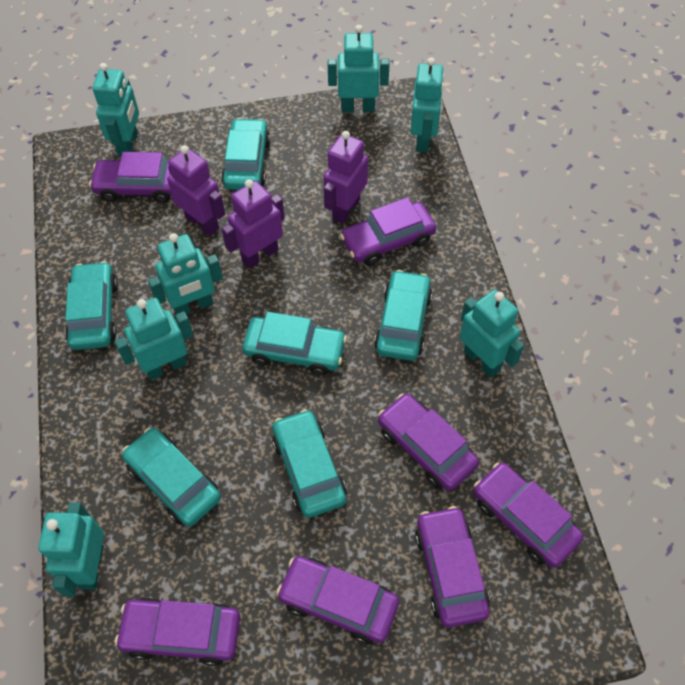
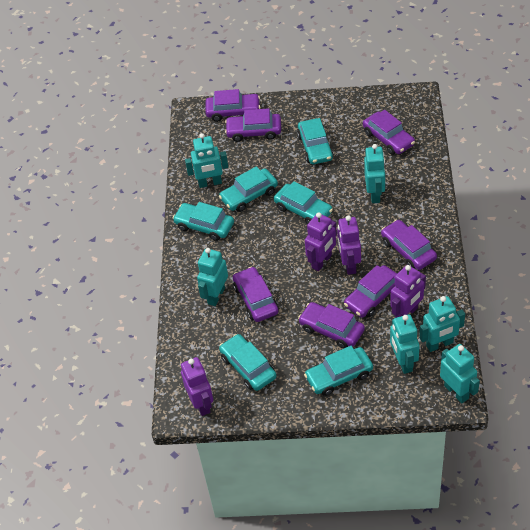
purple robot: [167,145,225,236] [222,179,285,269] [324,131,368,224] = 3 -> [181,357,213,416] [305,212,337,271] [337,215,361,275] [390,265,426,318] = 4
turquoise robot: [39,502,104,597] [92,63,139,157] [115,298,193,380] [148,233,223,315] [328,25,389,112] [411,57,444,152] [460,289,524,377] = 7 -> [185,133,228,188] [197,248,228,306] [364,144,385,203] [390,314,420,374] [419,296,465,352] [440,344,480,403] = 6

